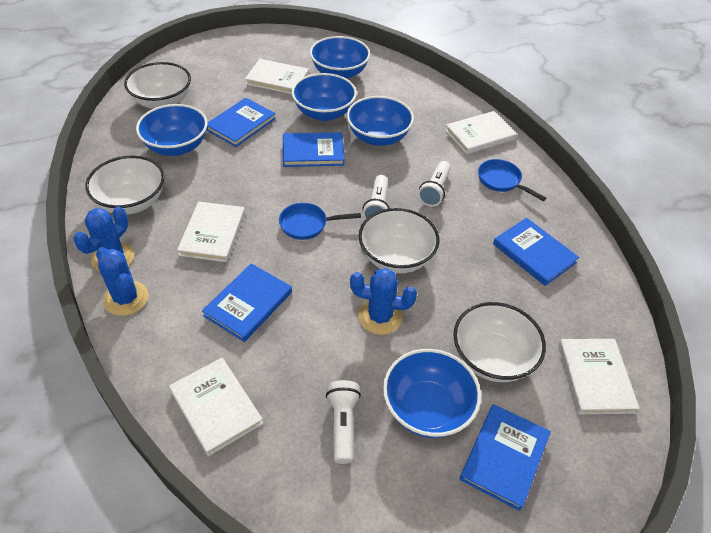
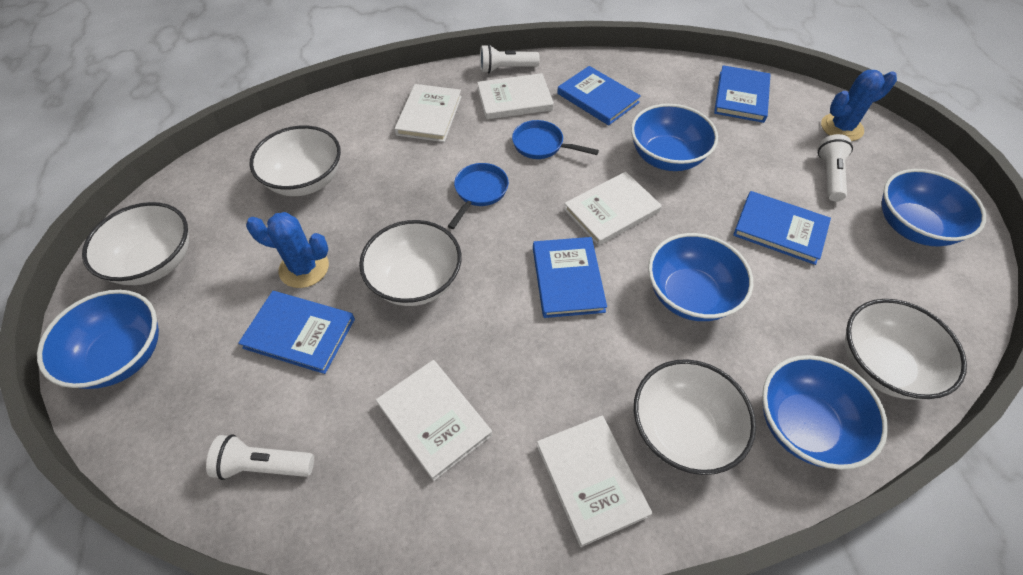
blue cactus: [73,207,134,272] [96,247,149,316] [350,268,417,335] = 3 -> [246,212,329,288] [821,70,897,141] = 2
white bowl: [85,156,165,215] [124,62,191,109] [358,208,439,274] [453,302,546,382] = 4 -> [82,202,189,285] [249,125,341,196] [359,220,461,306] [634,359,756,475] [845,299,967,400] = 5

